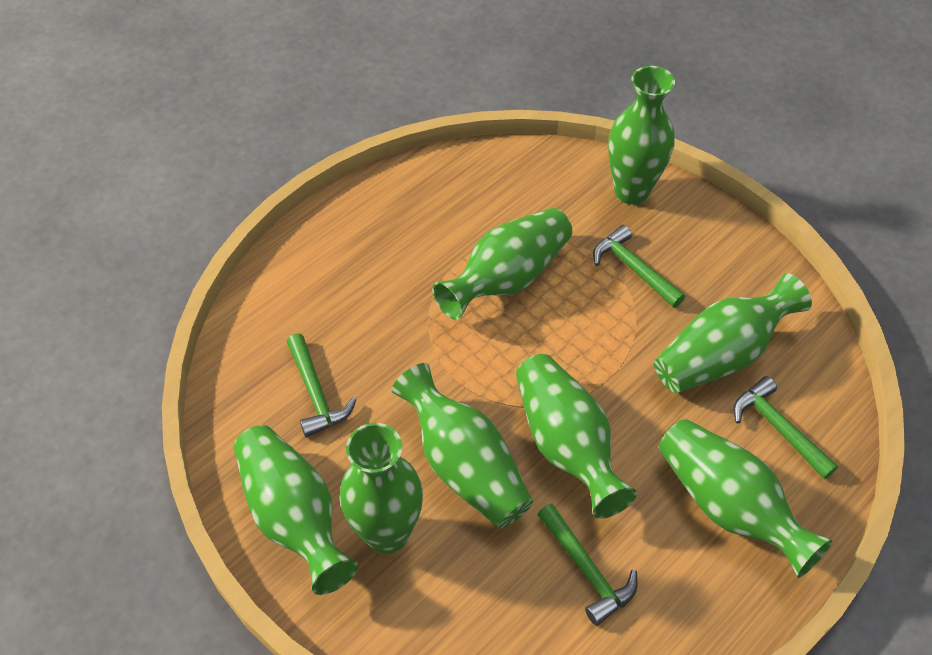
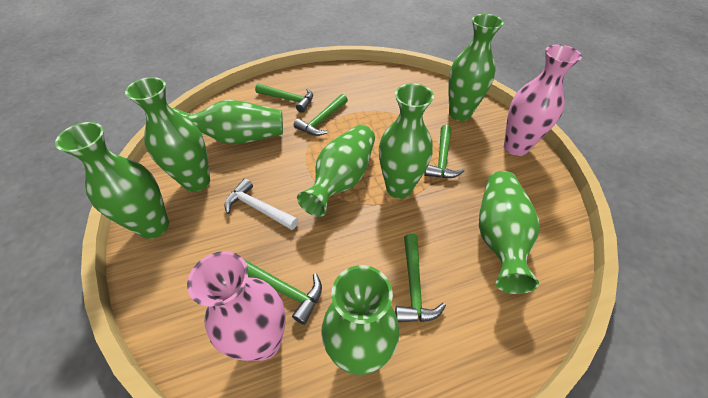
green hammer: [287,333,356,438] [537,503,638,626] [593,225,685,308] [733,376,838,479] = 4 -> [244,259,322,325] [255,84,313,113] [294,94,348,136] [395,234,446,322] [424,125,464,178] = 5
pink vase: none = 0 -> [187,251,285,361] [504,44,582,156] = 2
white hammer: none = 0 -> [225,179,298,230] = 1

